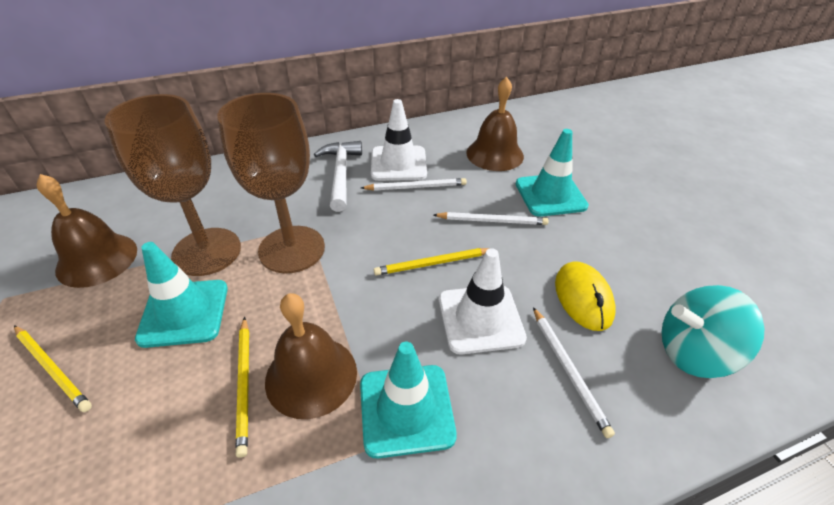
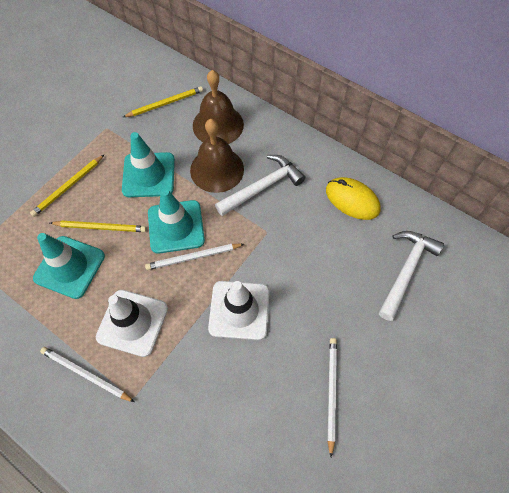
brown bell: [37,174,137,288] [265,293,357,419] [466,77,524,171] = 3 -> [190,119,244,193] [193,70,244,144] = 2
brown goblet: [104,94,241,276] [217,93,325,273] = 2 -> none = 0
turquoise spinning top: [662,285,765,378] = 1 -> none = 0
white hammer: [314,141,362,212] = 1 -> [215,155,305,216] [379,231,444,321] = 2

